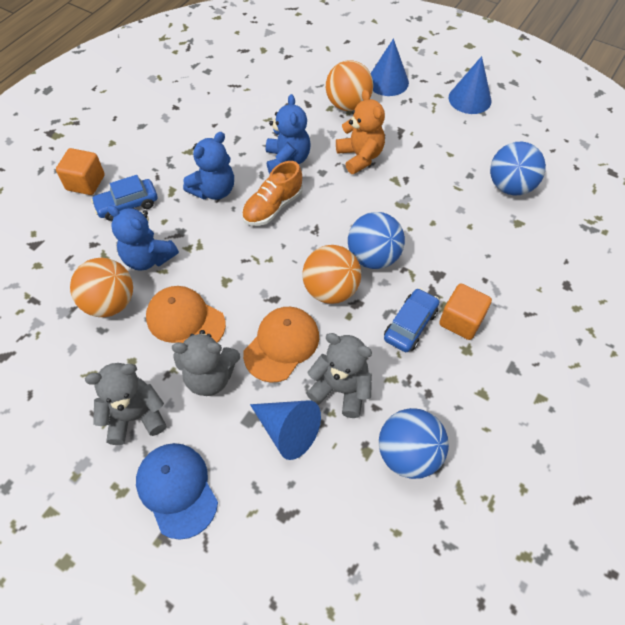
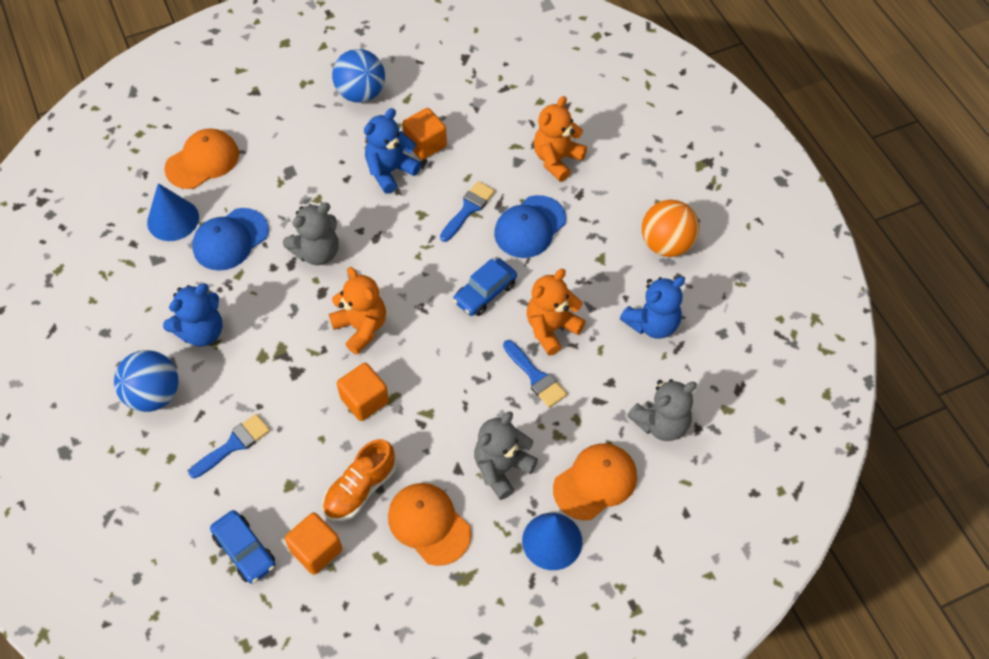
blue ball: [348,212,405,269] [379,408,449,479] [490,142,546,195] = 3 -> [114,350,178,412] [332,49,385,103] = 2
blue brush: none = 0 -> [189,414,270,478] [440,181,495,242] [503,340,567,408] = 3
blue cap: [136,443,218,540] = 1 -> [192,208,269,271] [494,195,566,258] = 2
blue cone: [250,400,321,460] [371,38,409,96] [449,56,492,114] = 3 -> [147,183,199,241] [522,513,582,570] = 2
orange ball: [70,258,133,317] [302,245,361,304] [326,60,373,111] = 3 -> [642,199,699,257] = 1
orange cap: [146,286,226,343] [243,307,319,383] = 2 -> [164,129,239,189] [388,483,471,566] [553,443,637,520] = 3
orange cube: [56,148,105,195] [439,284,492,340] = 2 -> [285,512,342,575] [337,363,389,421] [402,108,447,160] = 3
orange teddy bear: [336,90,385,174] = 1 -> [329,267,386,355] [527,269,586,355] [533,96,587,182] = 3

